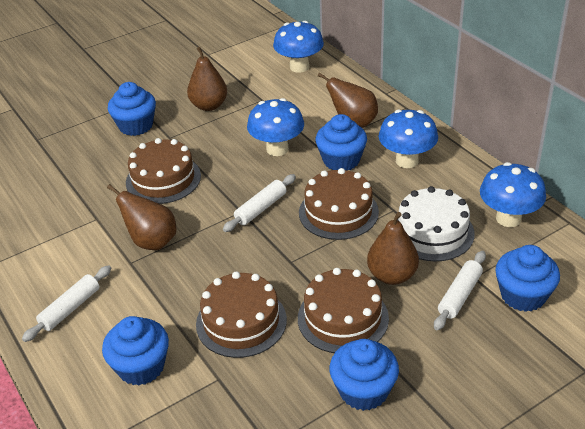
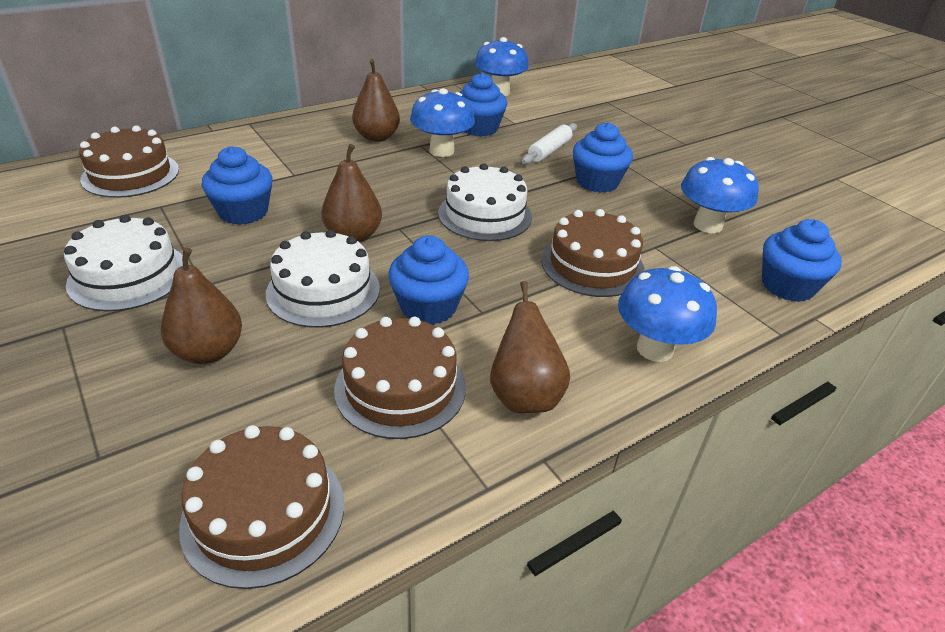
white cake: [397,186,475,261] = 1 -> [64,215,183,311] [266,230,380,328] [438,163,532,241] = 3
white rolling pin: [22,265,112,342] [223,174,296,232] [434,251,486,330] = 3 -> [522,123,577,164] = 1

